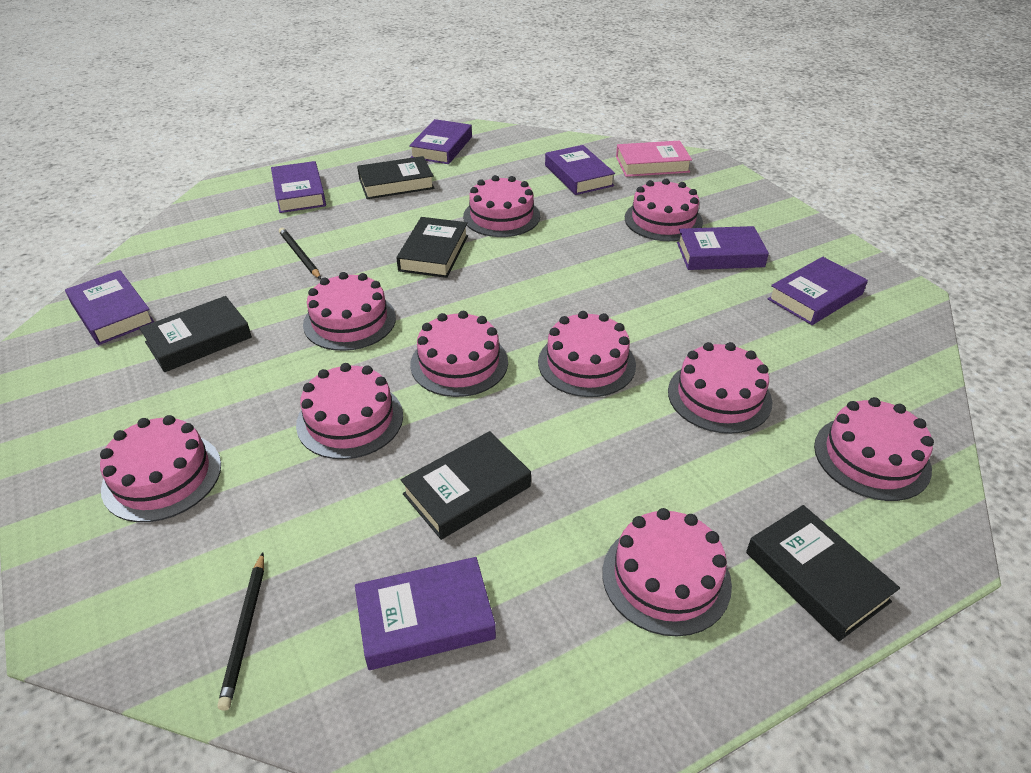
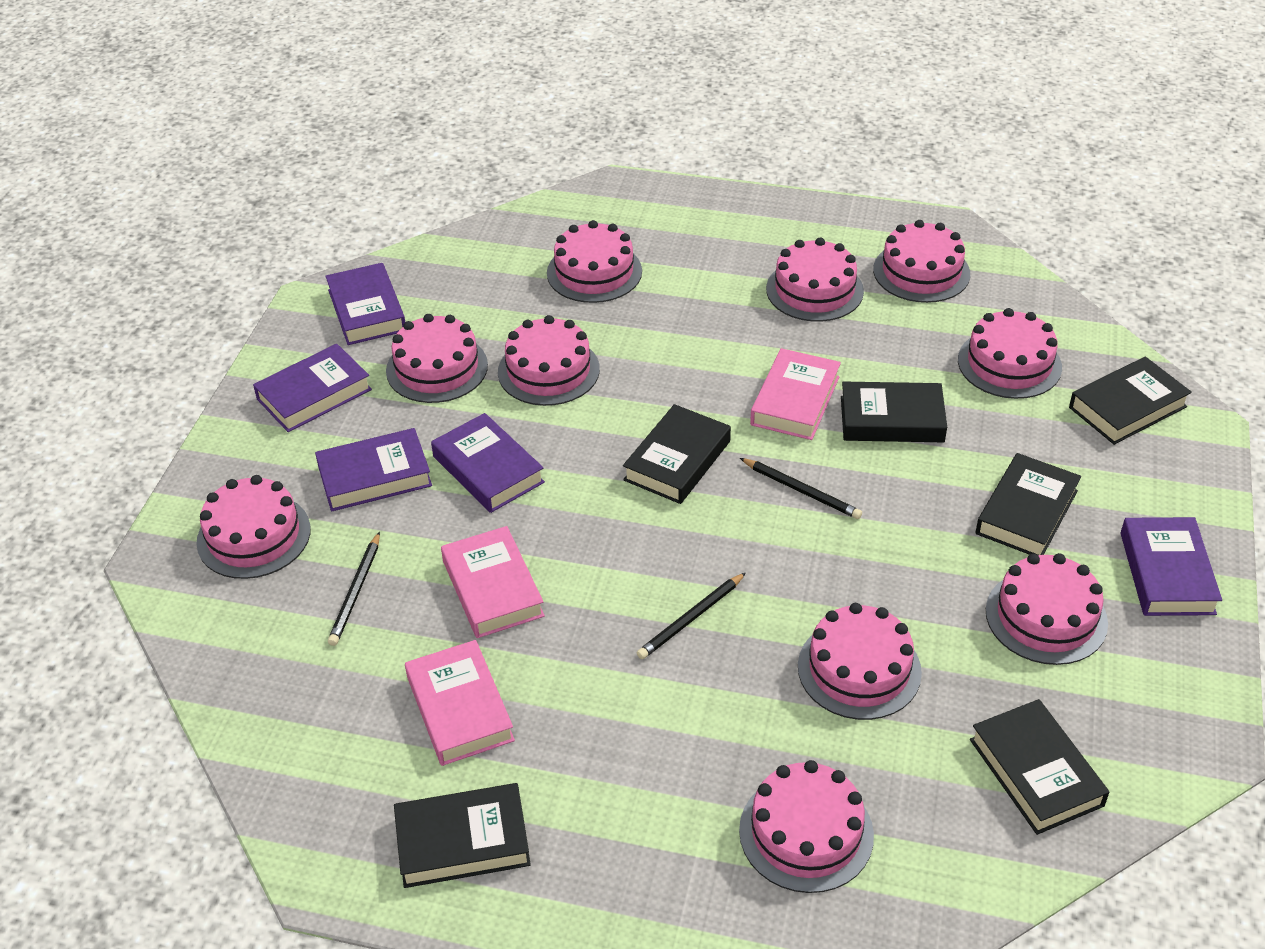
black book: [139,296,252,372] [357,156,434,199] [396,217,468,278] [401,431,531,540] [746,505,900,641] = 5 -> [394,783,531,888] [623,404,731,504] [841,382,947,442] [970,699,1109,835] [976,453,1081,555] [1069,357,1192,445] = 6
black pencil: [217,552,264,711] [279,228,321,279] = 2 -> [328,532,380,646] [637,573,746,659] [740,458,862,519] = 3
pink book: [616,141,692,177] = 1 -> [405,640,515,766] [441,526,545,638] [750,348,841,440] = 3
purple book: [65,270,154,345] [271,161,326,213] [355,557,496,670] [409,119,472,164] [545,145,615,195] [677,226,769,270] [768,257,868,325] = 7 -> [253,344,372,432] [315,428,432,511] [326,263,405,345] [431,413,545,513] [1121,517,1222,616] = 5

